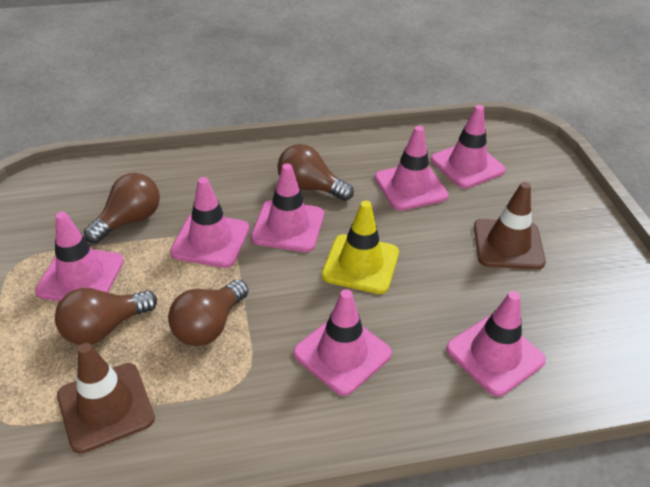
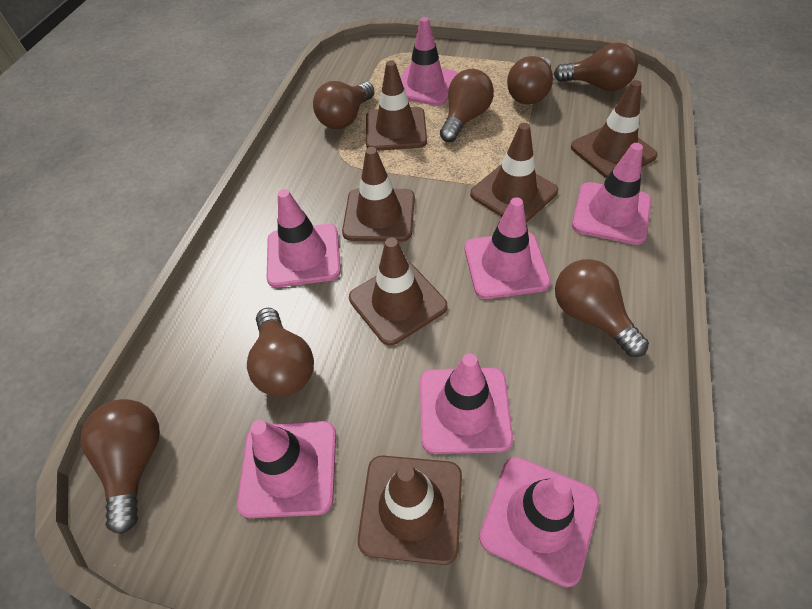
brown light bulb: [55,288,157,345] [84,173,160,244] [168,279,248,346] [277,144,354,201] = 4 -> [80,399,160,534] [247,308,314,397] [313,81,374,129] [440,69,494,142] [507,56,553,104] [554,43,638,91] [555,259,649,357] = 7
brown traffic cone: [57,343,155,454] [474,182,546,270] = 2 -> [342,147,415,242] [349,238,447,346] [358,456,462,565] [366,60,427,151] [470,123,558,223] [571,80,658,178] = 6
yellow traffic cone: [322,201,399,294] = 1 -> none = 0

